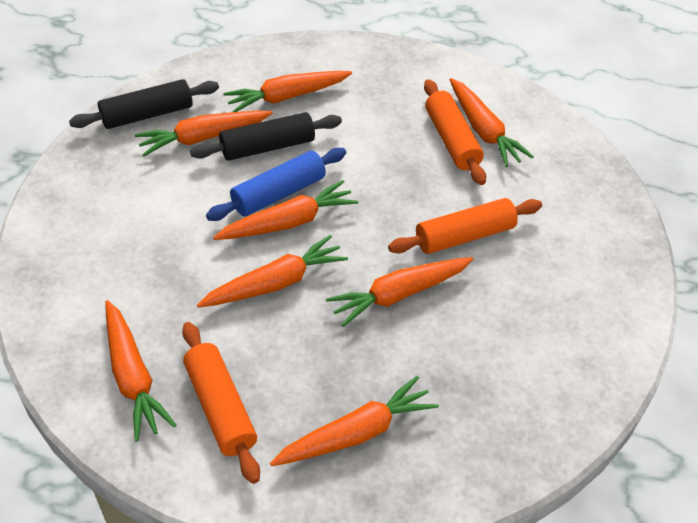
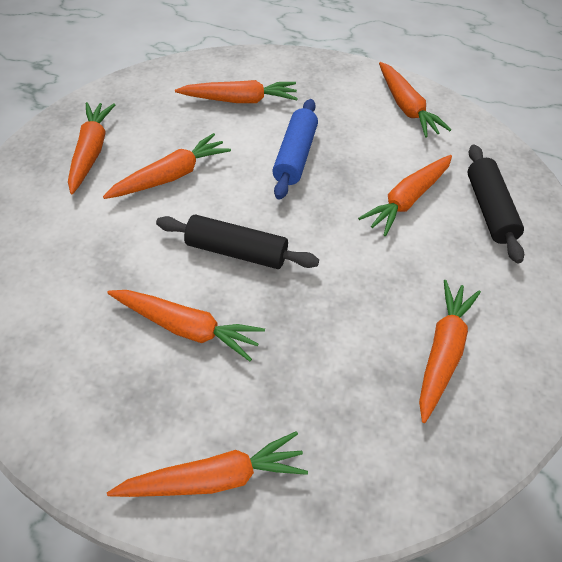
orange rolling pin: [182,322,260,484] [388,198,542,254] [424,79,486,185] = 3 -> none = 0

